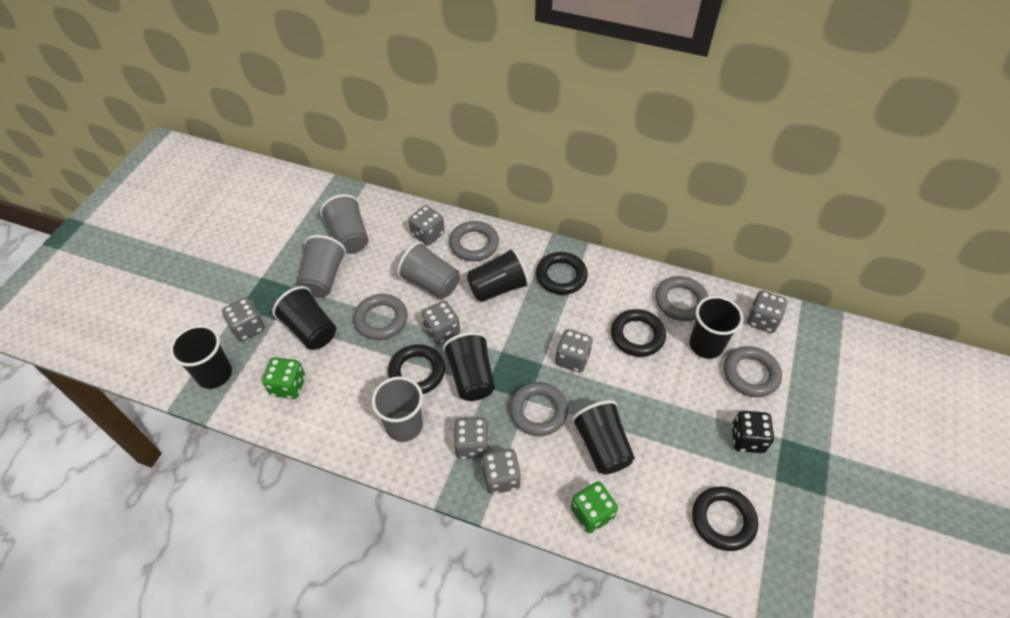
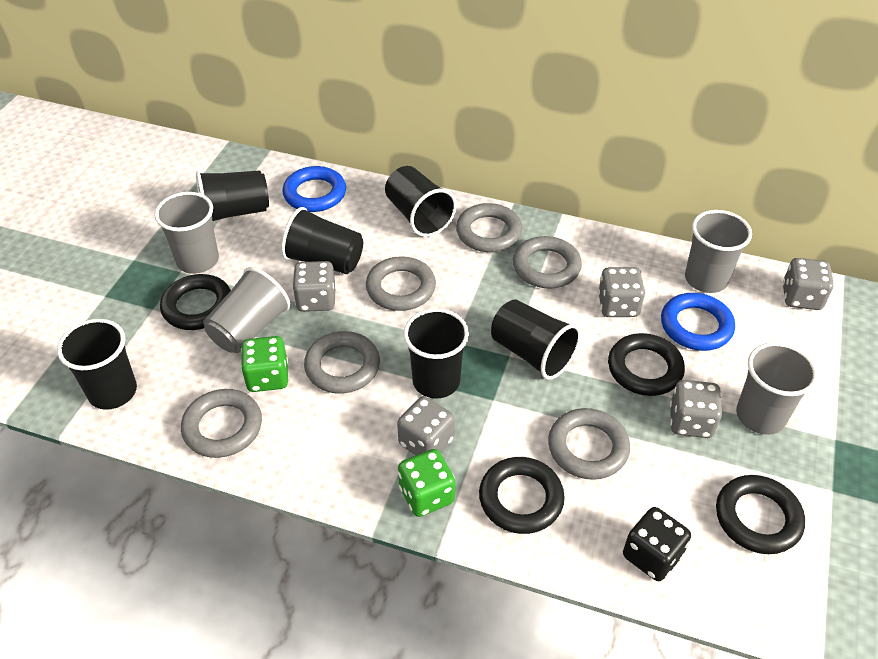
blue ring: none = 0 -> [282,166,346,212] [661,293,735,351] = 2
grey dice: [222,297,265,341] [408,205,445,245] [422,301,460,345] [454,417,489,459] [482,449,521,494] [555,329,593,373] [747,291,787,333] = 7 -> [292,261,336,312] [397,396,455,455] [598,267,645,317] [670,380,722,438] [783,258,834,310] = 5
grey ring: [353,294,408,340] [449,221,499,261] [509,382,568,436] [656,276,709,321] [724,346,782,397] = 5 -> [181,389,262,458] [304,331,380,394] [366,256,436,311] [456,203,522,252] [513,236,582,289] [548,408,630,480] = 6

